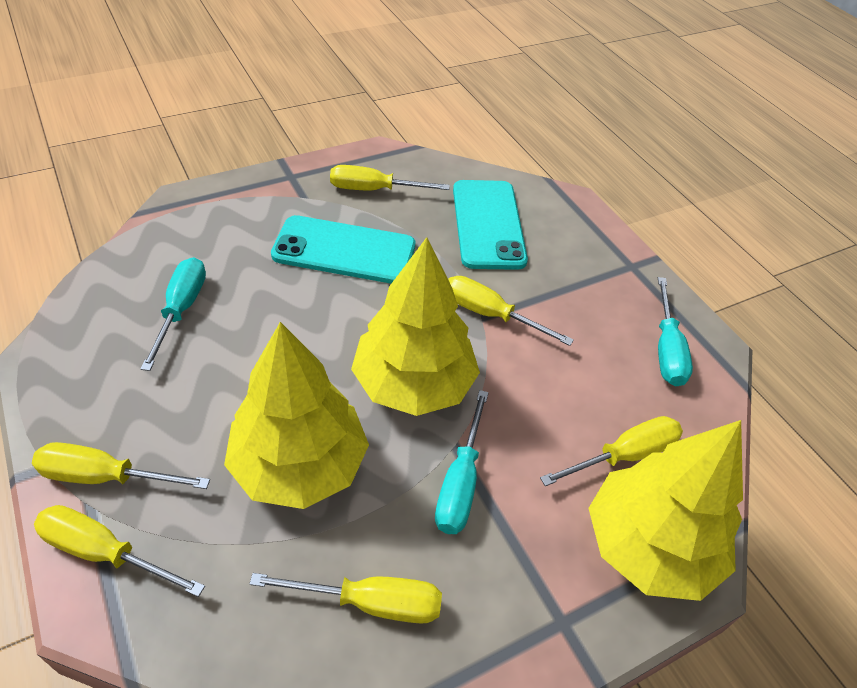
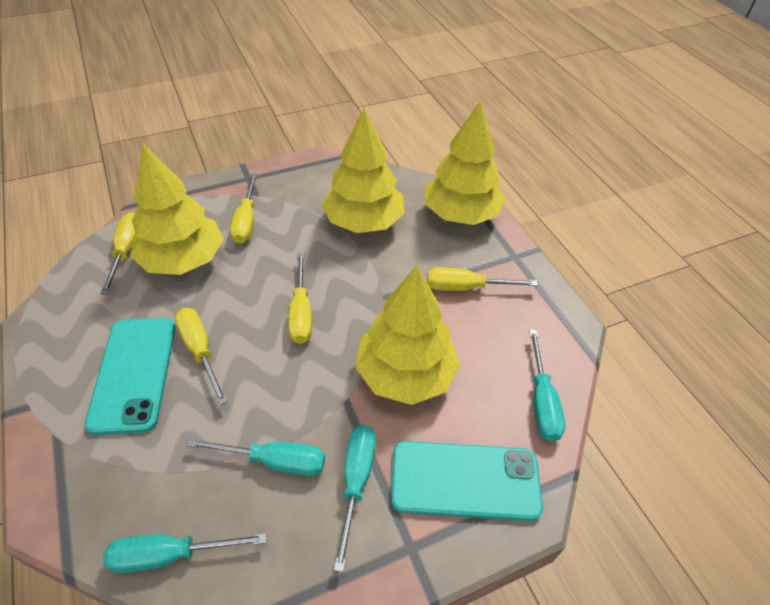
turquoise screwdriver: [140,257,206,371] [435,390,489,534] [658,277,693,387] = 3 -> [103,533,267,573] [186,438,325,476] [334,425,376,572] [529,329,565,442] = 4
yellow screwdriver: [32,442,210,489] [34,505,205,597] [250,573,442,624] [330,165,450,191] [448,276,574,346] [540,416,683,486] = 6 -> [100,212,136,295] [175,308,228,405] [230,173,257,244] [288,253,312,344] [427,268,538,291] = 5
yellow tree: [224,322,369,509] [351,237,480,416] [588,420,743,601] = 3 -> [130,144,224,275] [321,108,405,233] [355,266,460,405] [425,101,505,225] = 4

